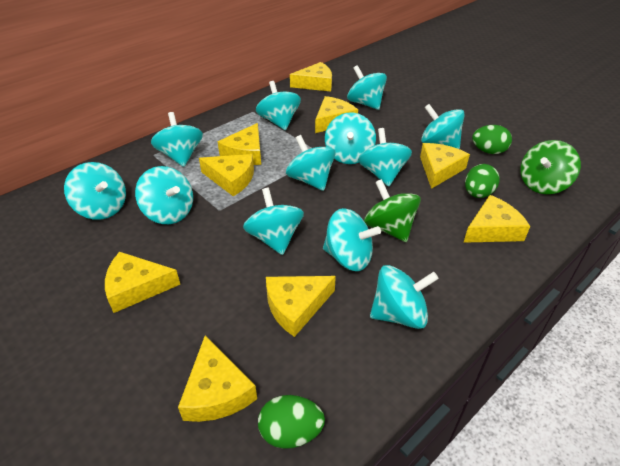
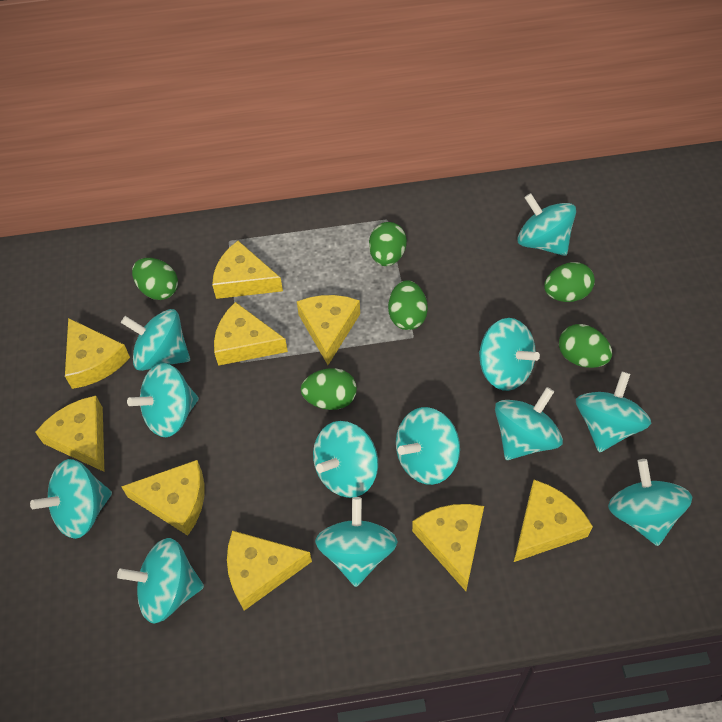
green egg: [258,395,325,449] [465,164,499,198] [472,125,512,154] = 3 -> [132,258,178,300] [300,368,357,410] [369,222,407,266] [388,280,428,330] [544,262,595,302] [559,324,612,368] = 6
green spinning top: [364,179,421,242] [520,140,581,194] = 2 -> none = 0

